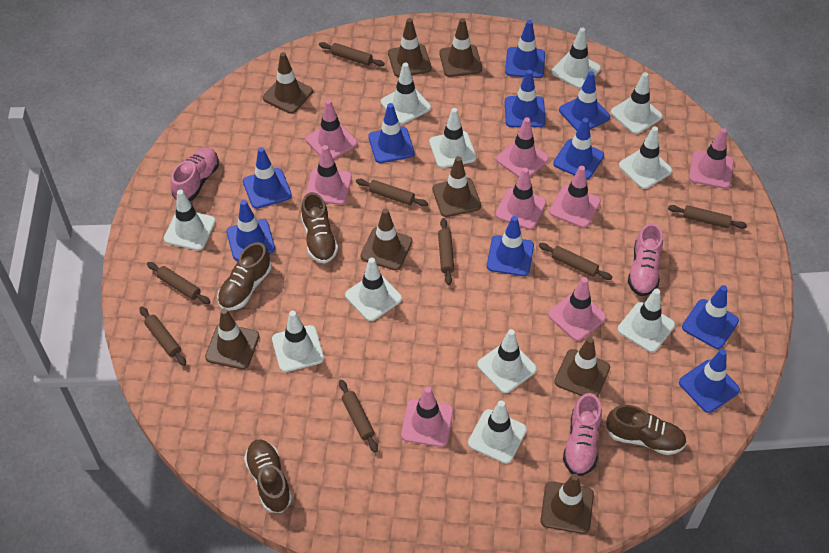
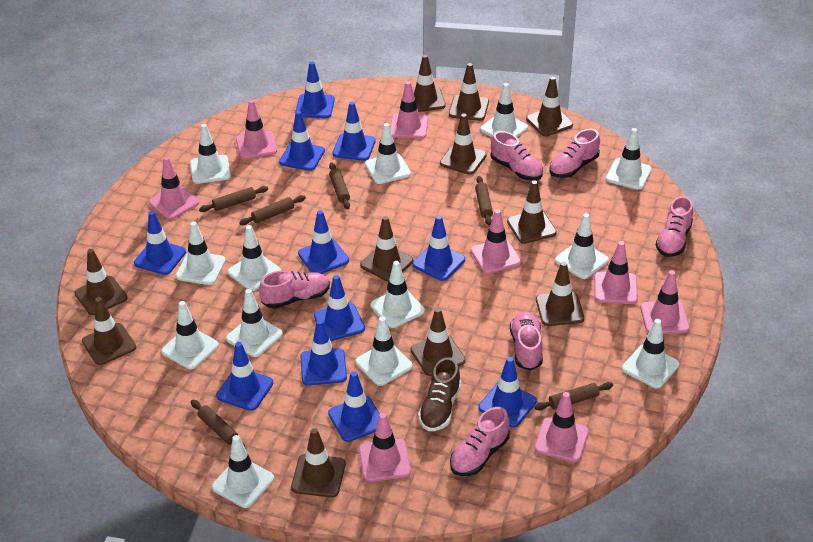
blue traffic cone: [226,200,275,261] [243,147,292,209] [368,103,415,163] [487,216,534,276] [505,20,545,78] [505,70,546,127] [553,118,604,180] [559,71,610,131] [679,349,740,413] [682,285,739,349] = 10 -> [134,211,186,275] [216,342,274,411] [279,111,325,171] [295,62,335,118] [298,210,349,274] [300,320,347,385] [314,275,365,341] [328,371,380,442] [333,102,376,161] [413,215,465,281] [478,357,537,427] = 11
brown rolling pin: [139,307,186,366] [147,262,211,304] [319,42,385,67] [339,380,378,453] [356,179,428,207] [438,218,454,285] [539,243,612,280] [668,205,747,229] = 8 -> [191,400,246,449] [199,186,268,212] [239,195,306,225] [329,163,350,209] [475,176,493,225] [534,382,613,410] = 6
brown shoe: [217,242,272,311] [244,439,292,513] [301,192,338,264] [606,405,687,455] = 4 -> [418,357,461,431] = 1
brown traffic cone: [205,308,259,369] [263,52,313,114] [360,209,413,270] [388,18,432,77] [433,156,481,217] [439,18,482,77] [541,474,594,534] [554,337,610,397] = 8 -> [75,249,128,315] [82,297,136,365] [291,428,346,497] [360,216,413,282] [411,308,466,376] [413,55,446,112] [440,114,487,175] [449,63,489,121] [507,180,557,244] [526,77,573,137] [536,262,584,326] = 11
pink shoe: [171,147,219,201] [563,393,602,476] [628,223,663,296] = 3 -> [259,270,330,309] [450,407,510,476] [491,131,543,180] [510,311,543,370] [550,129,600,178] [656,196,693,257] = 6
white traffic cone: [164,190,216,251] [272,311,324,372] [345,258,402,321] [381,63,431,124] [429,108,477,168] [468,400,527,464] [477,329,537,393] [551,27,601,89] [611,72,663,134] [618,289,675,352] [619,127,672,189] = 11 -> [161,301,219,369] [176,221,226,285] [190,124,231,184] [212,435,274,508] [226,289,283,357] [228,225,281,291] [355,316,413,386] [365,123,411,184] [370,261,425,328] [480,83,528,137] [555,213,609,279] [606,128,652,190] [622,319,679,389] = 13

